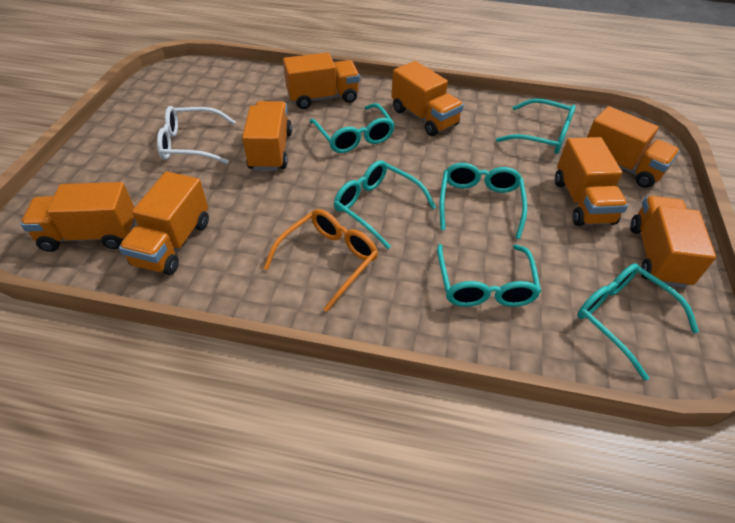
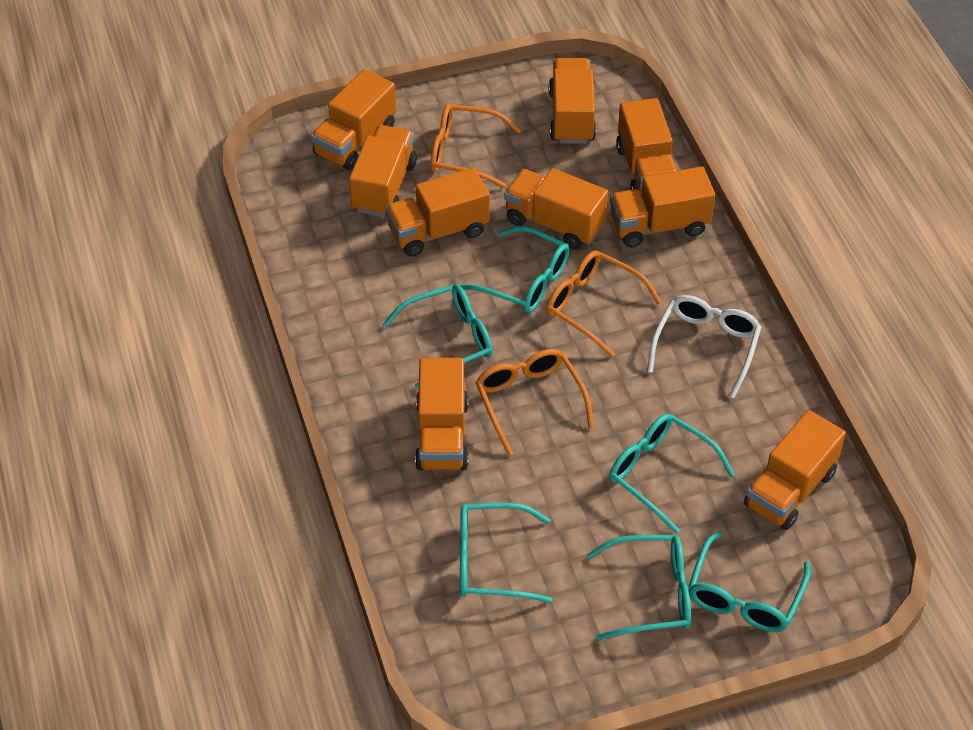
orange glasses: [263,209,378,312] = 1 -> [430,104,521,188] [475,349,594,456] [546,251,662,357] = 3
orange truck: [20,182,136,252] [119,171,209,275] [242,101,292,171] [283,52,360,109] [391,61,464,136] [555,137,628,226] [587,106,680,188] [630,196,716,288] = 8 -> [311,69,396,170] [349,125,417,217] [385,168,490,257] [415,358,469,470] [504,168,608,250] [549,58,596,144] [610,167,715,248] [616,98,677,193] [744,410,846,530] = 9

